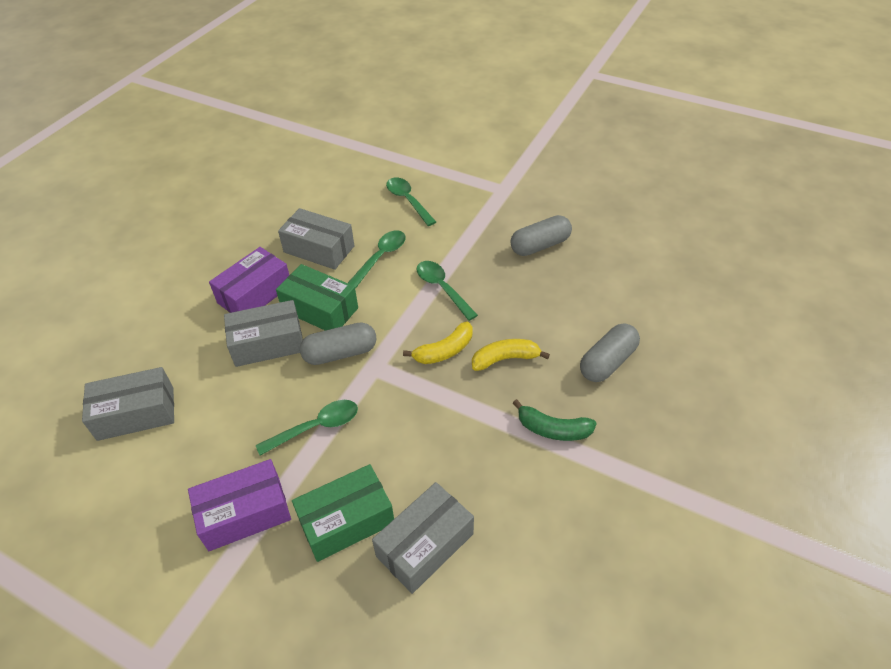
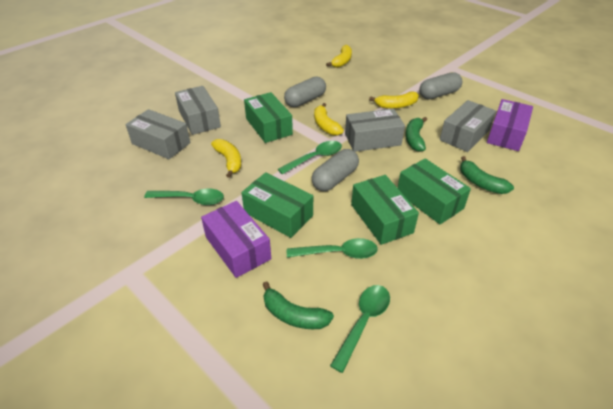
green banana: [513,399,597,441] = 1 -> [262,281,334,329] [405,117,427,152] [460,156,514,194] = 3
green box: [276,264,358,331] [292,464,394,562] = 2 -> [241,172,313,238] [244,92,293,143] [351,175,419,245] [398,159,471,224] = 4
yellow banana: [403,321,473,364] [472,339,550,371] = 2 -> [211,139,241,178] [314,103,344,136] [326,45,352,68] [369,92,419,109] = 4

